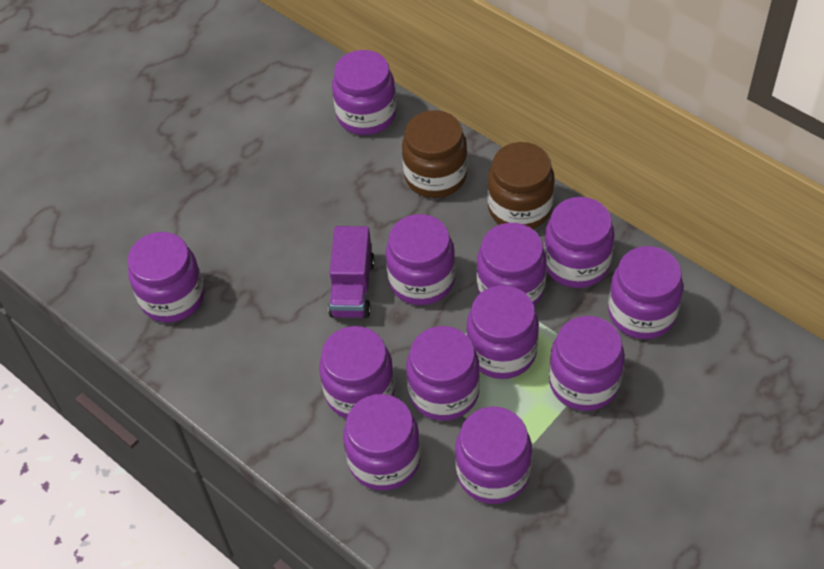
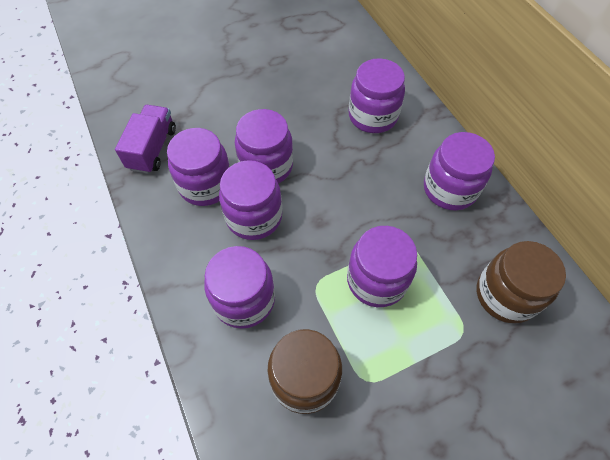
purple jar: [128,232,205,323] [319,326,395,419] [332,50,396,135] [343,394,421,491] [386,214,456,305] [406,326,480,421] [455,407,532,504] [466,285,539,379] [477,223,547,306] [544,197,615,288] [549,316,625,411] [608,246,683,339] = 12 -> [167,128,230,206] [204,246,275,329] [219,160,282,240] [235,109,293,184] [347,226,417,307] [349,58,405,133] [424,132,495,210] = 7

